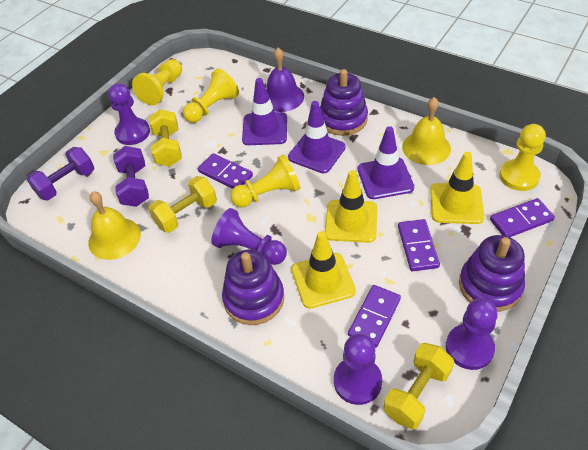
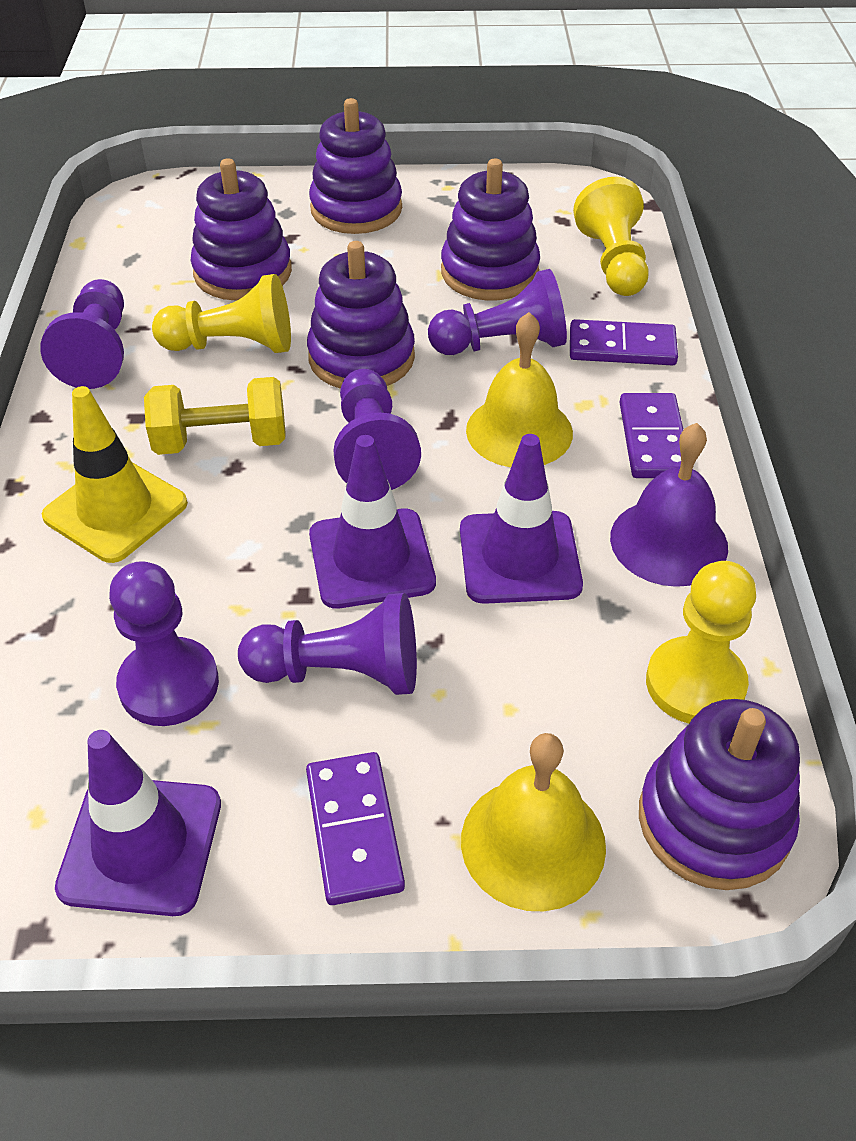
purple domino: [198,153,253,189] [348,285,401,348] [398,219,440,271] [490,198,555,237] = 4 -> [306,752,405,905] [570,319,678,365] [620,393,683,478] = 3
purple dumbbell: [27,147,94,200] [113,146,149,207] = 2 -> none = 0
purple pawn: [108,83,150,145] [211,208,287,265] [334,334,382,405] [446,298,498,370] = 4 -> [40,279,124,389] [109,561,219,726] [238,593,417,695] [333,369,421,490] [428,269,567,355] = 5
purple stacking toy: [222,250,284,325] [320,69,368,136] [459,235,525,312] = 3 -> [190,158,292,301] [307,241,415,389] [309,98,402,234] [441,159,540,300] [639,699,800,890] = 5
yellow dumbbell: [148,176,217,233] [149,109,182,167] [383,343,455,430] = 3 -> [144,377,286,455] = 1
yellow pawn: [132,59,182,105] [183,68,239,123] [230,154,300,208] [499,124,546,191] = 4 -> [152,274,291,353] [573,177,649,296] [646,561,756,723] = 3
yellow traffic cone: [291,231,356,309] [325,170,377,243] [430,152,484,224] = 3 -> [42,386,188,563] = 1

